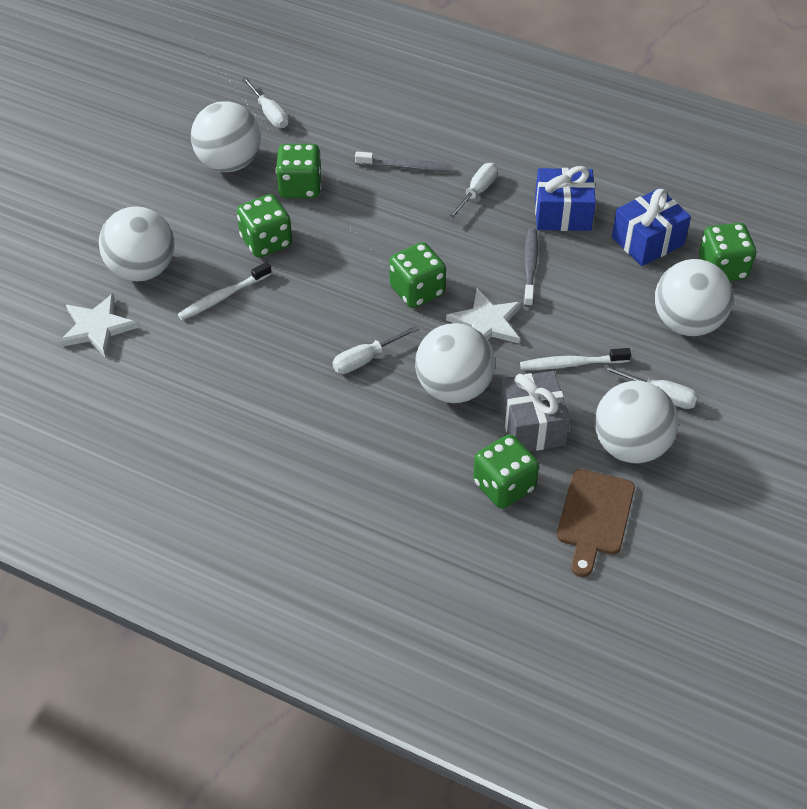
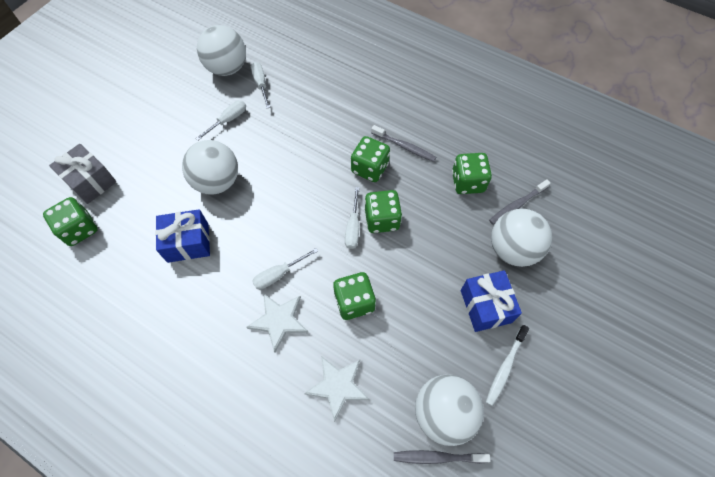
brown cutting board: [557,469,635,577] = 1 -> none = 0
grey toothbrush: [355,152,453,172] [523,228,538,307] = 2 -> [371,125,436,162] [394,450,490,464] [489,179,550,225] = 3
white ball: [99,206,175,281] [191,101,261,172] [415,323,495,403] [595,381,678,464] [655,259,733,336] = 5 -> [182,140,238,195] [197,25,246,76] [415,374,484,446] [491,209,552,267] = 4
white toothbrush: [178,262,271,320] [520,348,631,370] = 2 -> [486,325,529,406] = 1

